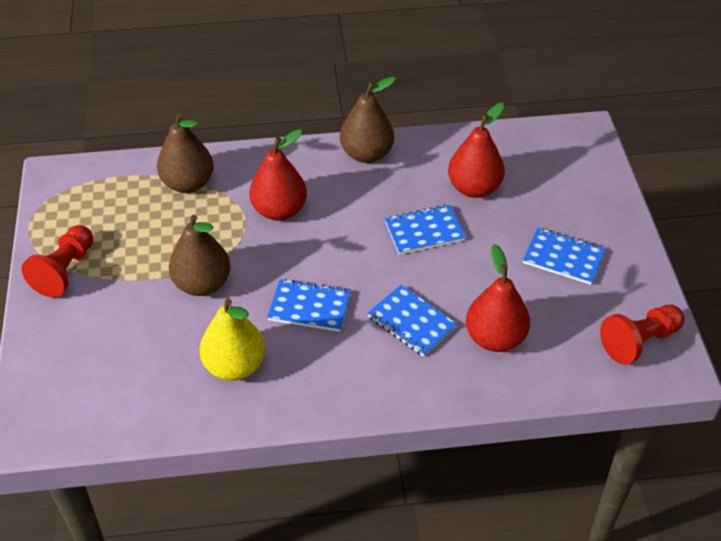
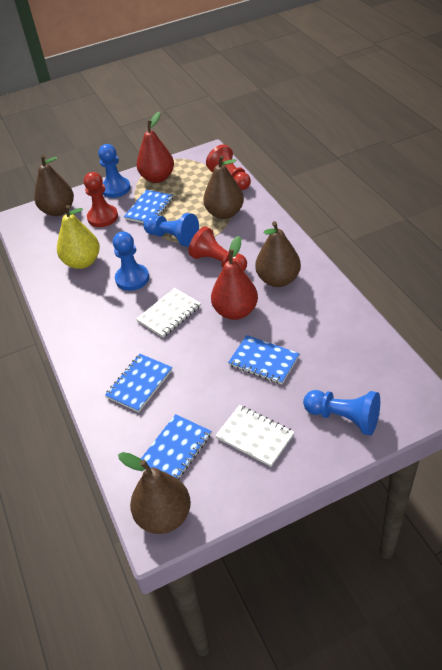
blue pawn: none = 0 -> [98,144,130,198] [113,231,149,291] [143,213,199,247] [303,390,380,435] = 4
brown pear: [157,113,214,193] [169,215,231,296] [340,77,396,163] = 3 -> [34,155,74,216] [118,452,191,534] [203,155,244,219] [255,221,301,287] = 4
red pawn: [22,225,93,297] [600,304,685,365] = 2 -> [84,172,118,227] [188,226,247,271] [206,144,251,190] = 3
red pear: [249,129,307,221] [448,103,505,198] [466,244,530,352] = 3 -> [136,112,174,183] [211,236,258,320] = 2
white notebook: none = 0 -> [136,288,201,337] [215,405,294,467] = 2

